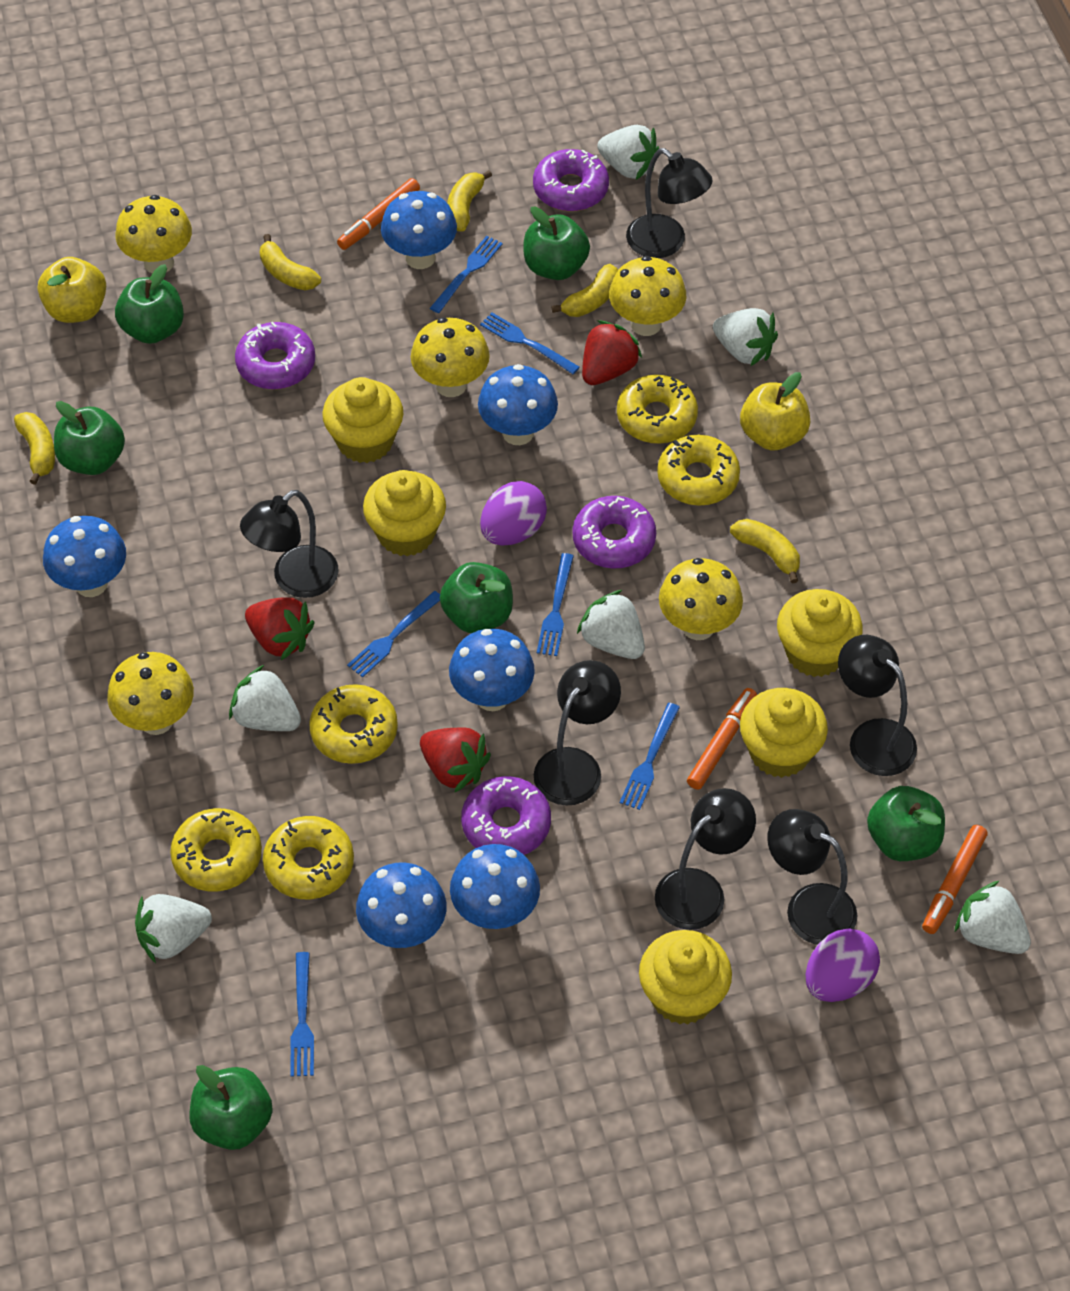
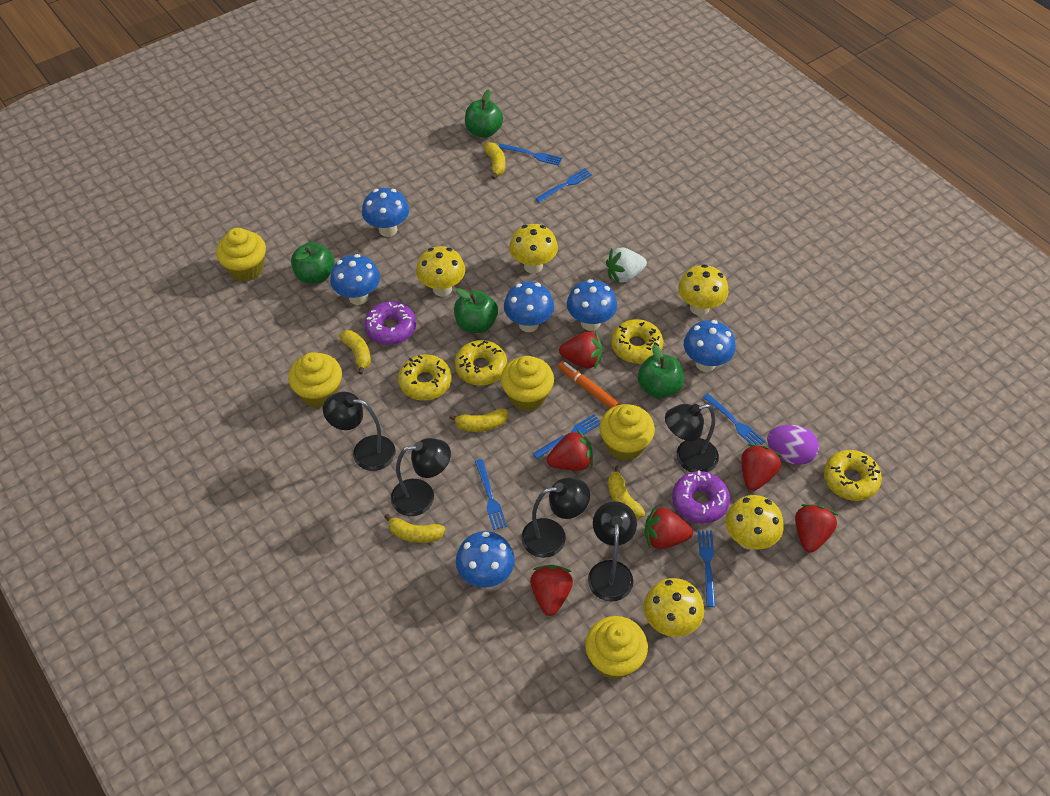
black lamp: [240,490,339,598] [534,660,621,806] [626,148,713,258] [655,788,756,930] [767,809,858,945] [838,635,917,776] = 6 -> [323,392,396,471] [391,438,451,516] [521,478,590,558] [588,501,637,602] [665,404,719,472] = 5
green apple: [54,401,125,475] [115,264,184,344] [189,1065,273,1150] [440,562,513,633] [523,206,590,280] [867,786,945,861] = 6 -> [291,242,335,284] [454,288,498,333] [465,89,503,138] [638,344,684,399] = 4
orange marker: [337,178,420,250] [687,688,757,790] [922,825,988,934] = 3 -> [558,361,620,409] = 1
purple donut: [235,322,315,389] [461,776,551,855] [533,149,609,211] [572,496,656,569] = 4 -> [364,301,416,345] [672,470,730,523] = 2
purple egg: [480,481,547,545] [806,928,880,1002] = 2 -> [767,425,819,465] = 1
red strawberry: [245,597,314,660] [420,728,491,793] [582,320,642,385] = 3 -> [530,565,573,616] [547,429,593,471] [559,331,602,369] [645,505,693,549] [741,444,782,491] [795,504,838,552] = 6
white strawberry: [135,894,212,963] [229,665,301,731] [577,590,645,659] [597,125,659,180] [713,308,778,366] [955,881,1031,954] = 6 -> [606,248,647,284] = 1
yellow apple: [38,257,106,323] [740,372,810,450] = 2 -> none = 0
yellow donut: [170,808,262,892] [263,816,354,899] [309,684,398,764] [617,375,698,444] [657,435,740,506] = 5 -> [398,354,452,401] [455,340,507,385] [611,319,663,364] [824,450,882,501] = 4

